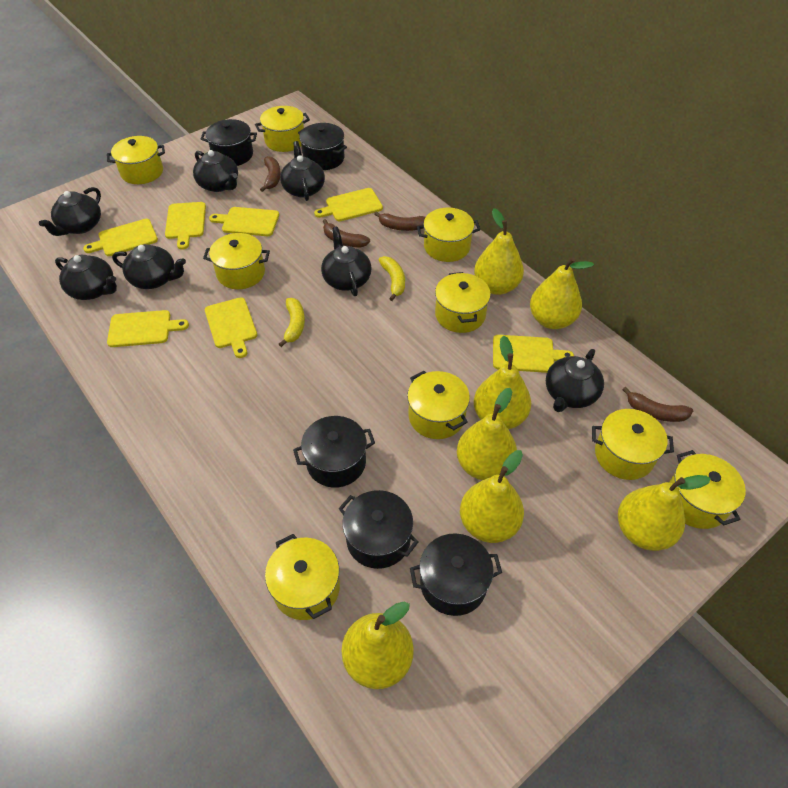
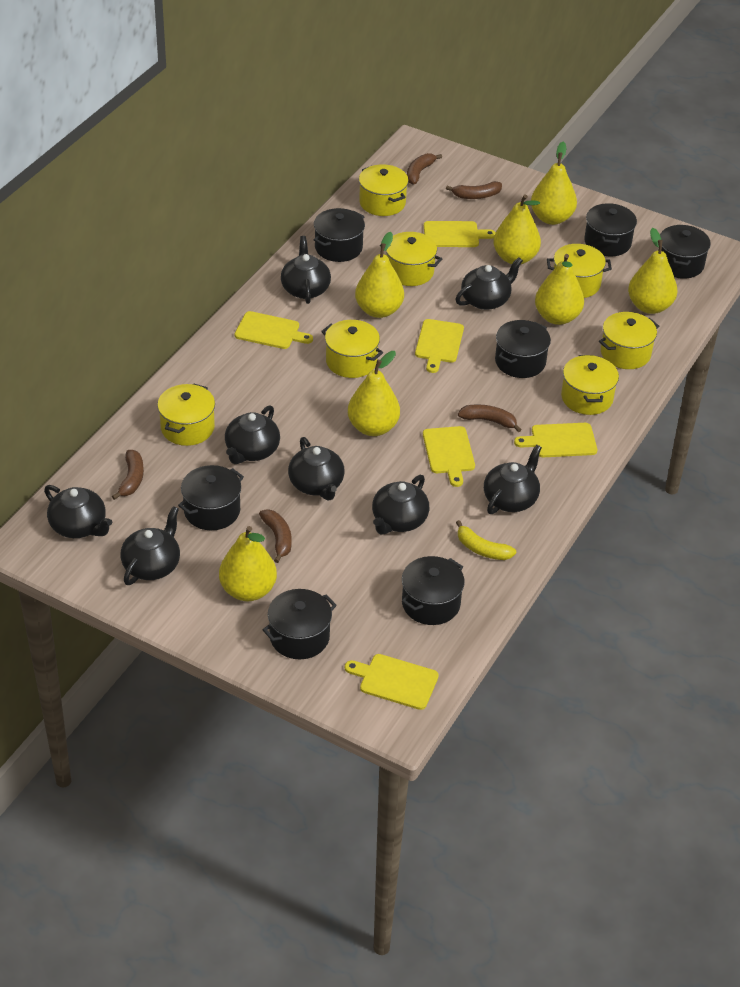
black pot: [201,119,257,166] [293,416,375,488] [298,123,347,170] [338,490,419,569] [410,533,502,616] = 5 -> [178,465,244,530] [263,589,337,659] [314,208,365,262] [402,556,465,625] [495,320,551,378] [584,203,637,256] [658,225,711,279] = 7
black teapot: [39,187,101,236] [55,255,117,300] [112,244,186,289] [193,150,238,192] [280,141,325,201] [321,227,372,296] [546,349,604,412] = 7 -> [44,485,112,538] [120,506,180,585] [225,405,280,464] [281,236,331,304] [288,437,345,500] [372,475,430,535] [456,257,523,310] [484,445,542,514] = 8
brown banana: [260,156,281,192] [323,219,370,248] [374,211,425,231] [622,387,693,422] = 4 -> [112,450,144,500] [259,509,291,563] [407,153,442,185] [446,181,502,199] [458,404,522,432] = 5
yellow banana: [279,298,305,347] [379,256,405,301] = 2 -> [456,520,516,560] = 1
yellow cutting board: [83,219,158,256] [107,310,189,347] [165,202,206,250] [205,297,257,358] [209,207,279,236] [314,188,383,221] [493,335,574,373] = 7 -> [235,311,313,349] [345,654,439,710] [415,319,464,373] [423,426,475,487] [424,221,496,247] [514,423,597,457] = 6
yellow pot: [107,136,165,184] [203,233,270,289] [255,106,310,152] [265,534,340,620] [407,371,470,439] [417,208,481,262] [435,272,491,333] [592,409,674,480] [669,450,746,529] = 9 -> [157,384,215,446] [321,320,383,378] [359,164,408,216] [380,232,442,286] [547,244,612,298] [561,355,619,415] [599,312,659,369] = 7

